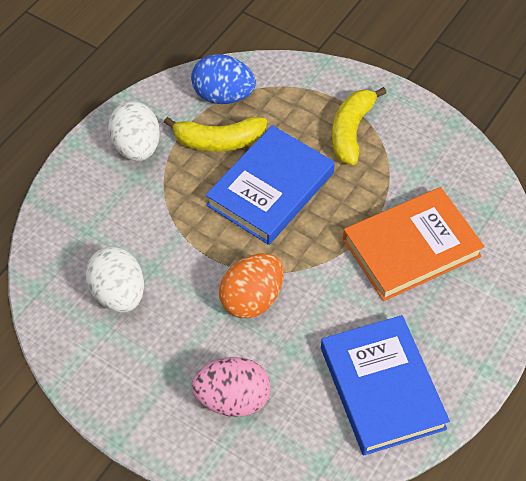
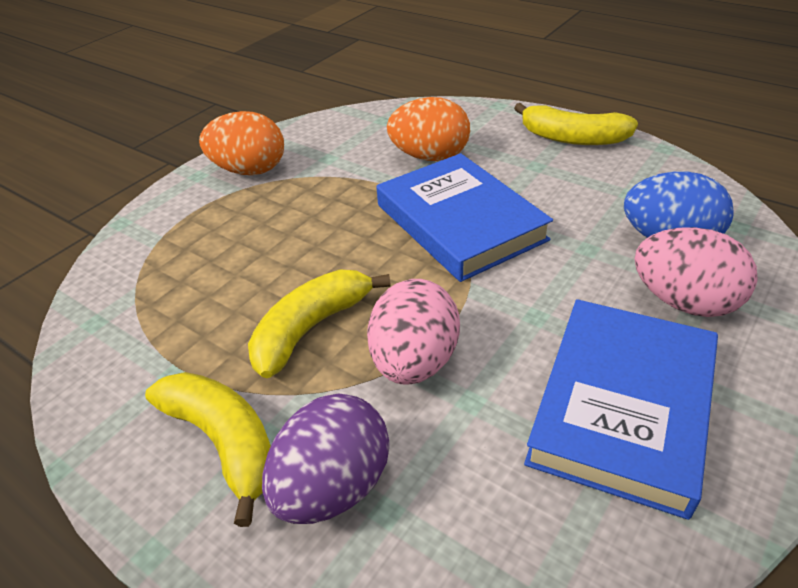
orange book: [343,187,485,301] = 1 -> none = 0
orange egg: [219,253,284,318] = 1 -> [199,111,284,175] [387,97,470,161] = 2
pink egg: [191,357,271,417] = 1 -> [367,279,460,385] [634,227,758,317] = 2
purple egg: none = 0 -> [262,393,389,524] = 1
white egg: [85,247,144,313] [108,101,160,161] = 2 -> none = 0
yellow banana: [164,117,267,152] [332,87,387,165] = 2 -> [145,372,271,527] [248,270,391,378] [514,103,638,145] = 3

